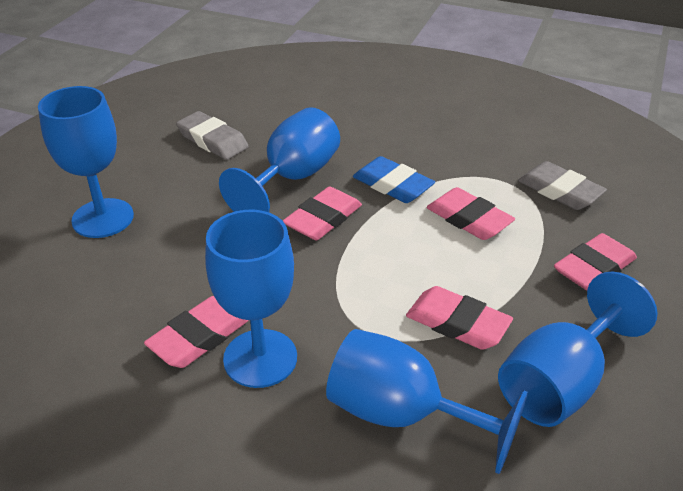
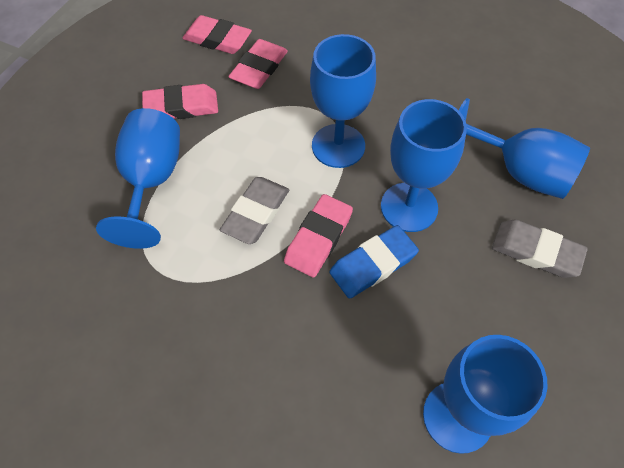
pink eraser: [144,296,249,368] [283,187,362,240] [406,286,513,350] [426,187,515,240] [554,233,637,291] = 5 -> [142,84,218,119] [182,15,252,54] [228,39,288,89] [284,194,353,278] = 4

